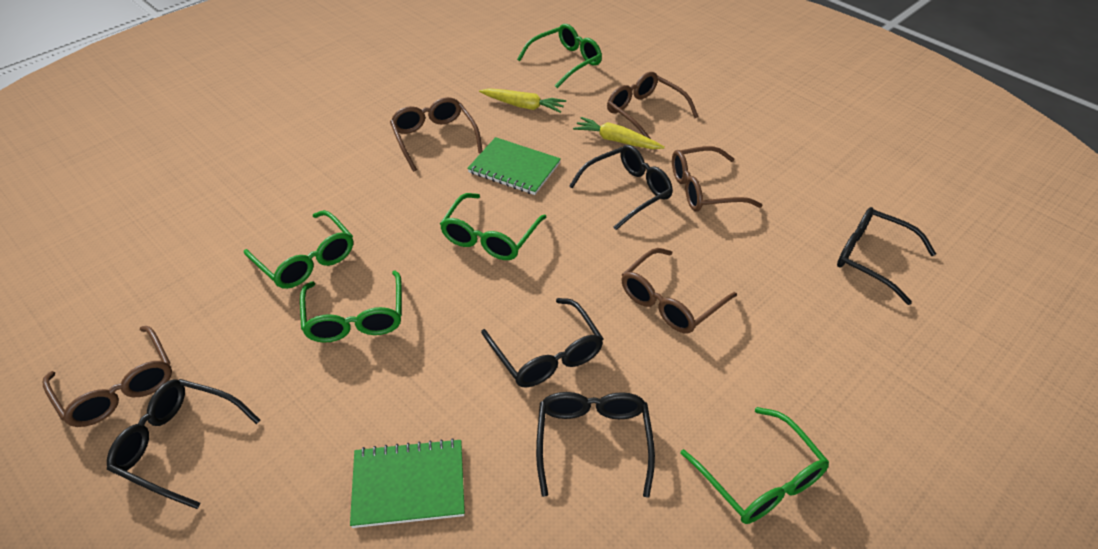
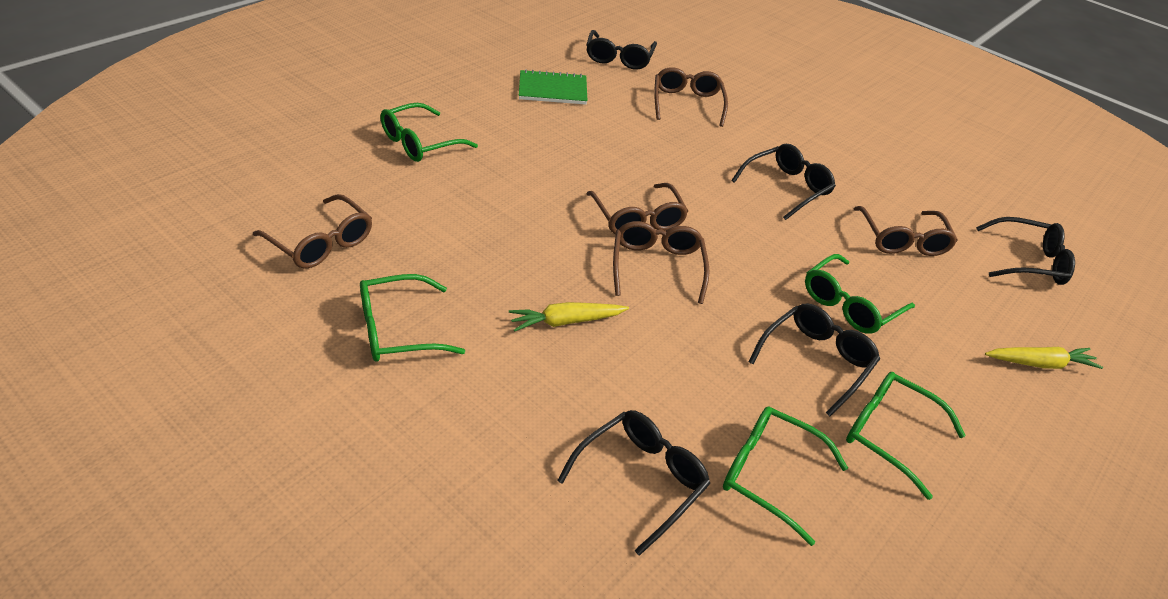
green notebook: [350,438,465,528] [467,137,561,195] = 2 -> [519,69,587,105] = 1

